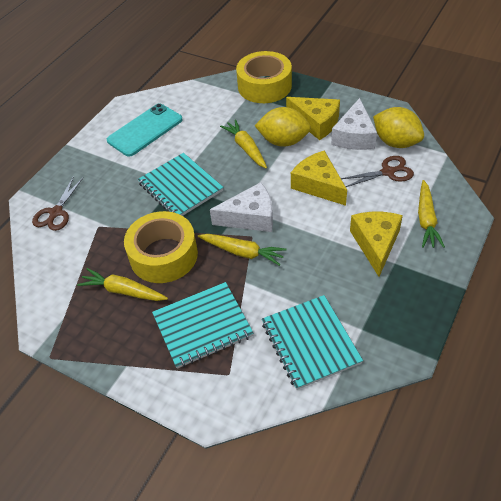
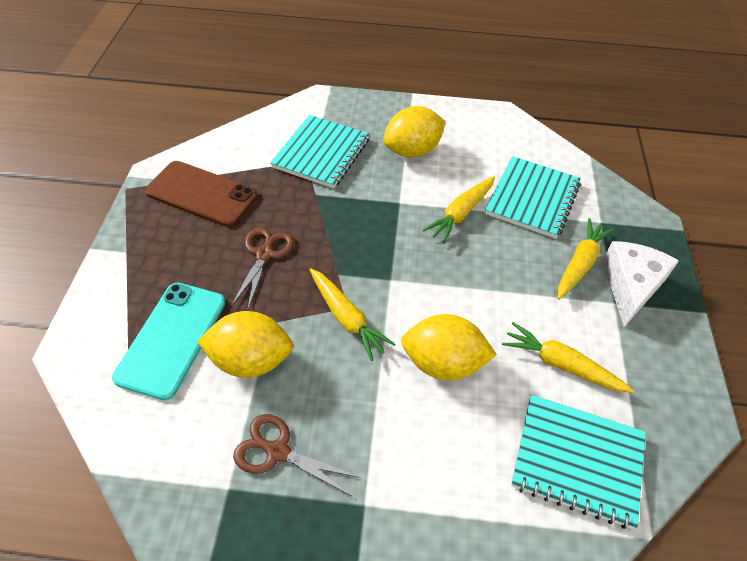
brown phone: none = 0 -> [145,161,257,227] = 1
white cheese: [210,182,273,232] [331,98,377,150] = 2 -> [602,241,679,327] = 1
yellow cheese: [286,97,340,140] [291,150,347,206] [350,212,403,277] = 3 -> none = 0
yellow lemon: [255,107,311,147] [373,107,424,148] = 2 -> [197,311,293,378] [383,106,446,158] [401,314,497,381] = 3
yellow tape: [124,211,198,283] [236,51,292,103] = 2 -> none = 0

